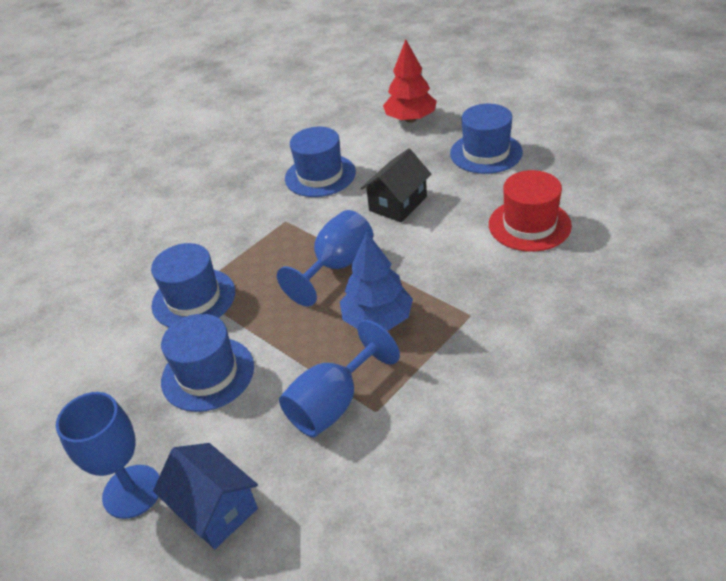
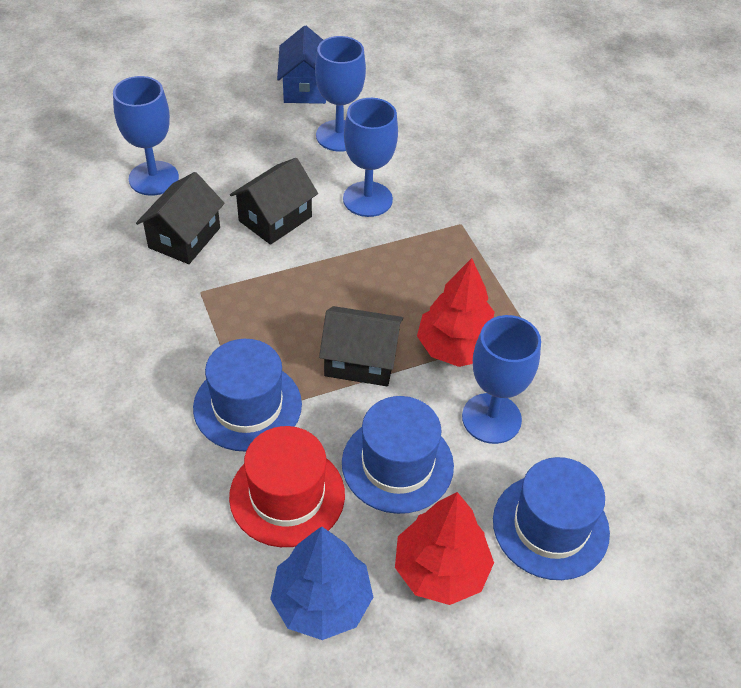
black house: [361,148,432,222] = 1 -> [136,172,225,264] [230,158,318,245] [319,306,403,386] = 3
blue goblet: [56,392,160,519] [277,210,373,306] [279,320,400,437] = 3 -> [113,76,179,196] [315,36,366,152] [343,98,398,217] [462,315,541,444] = 4
blue hat: [151,243,235,327] [161,314,254,412] [285,127,356,197] [450,104,523,174] = 4 -> [193,339,302,451] [342,396,454,514] [493,457,610,580] = 3
red tree: [383,39,437,123] = 1 -> [395,492,494,605] [417,258,495,367] = 2

